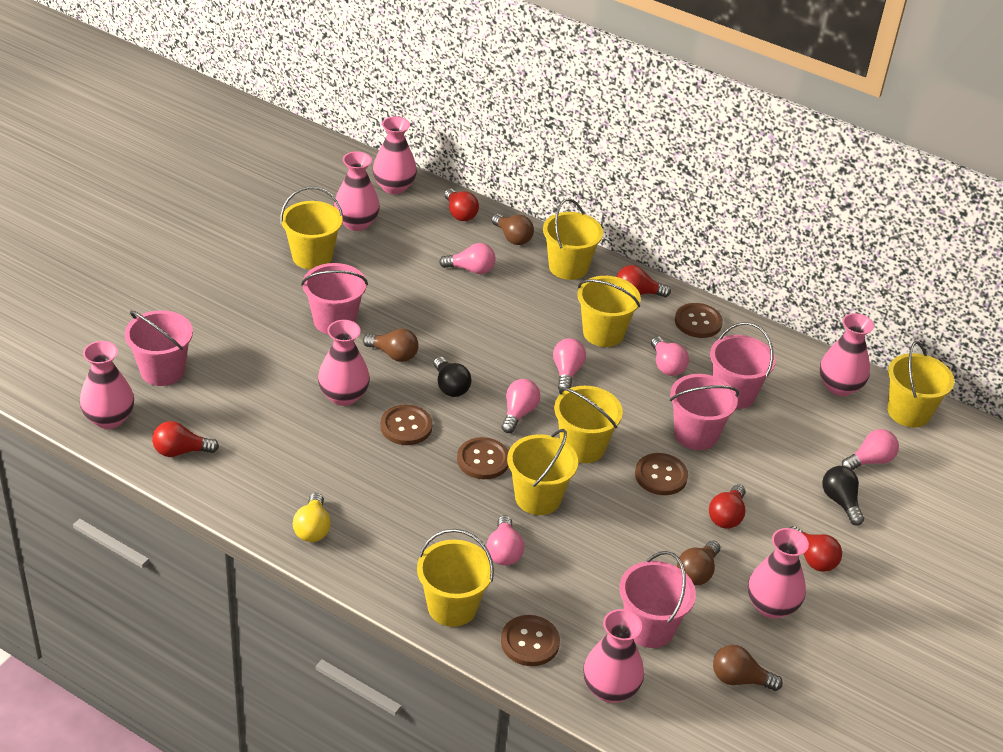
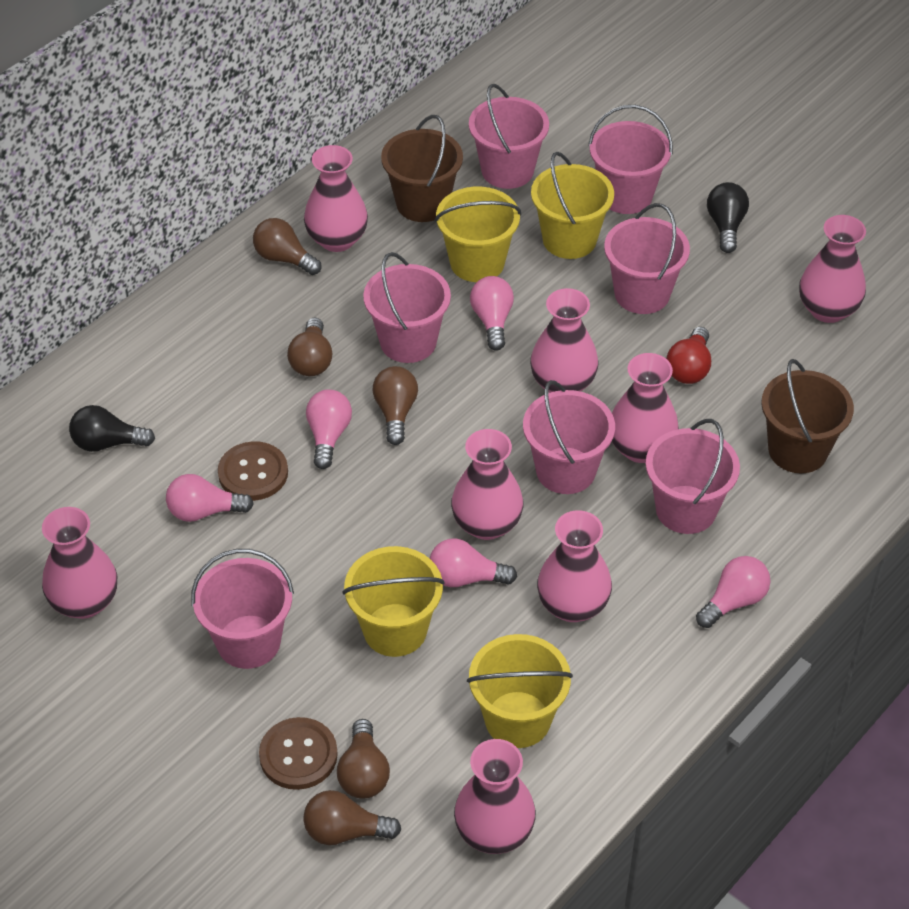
brown bucket: none = 0 -> [381,115,463,222] [761,359,854,473] = 2
brown button: [380,404,433,445] [457,437,509,479] [501,615,560,666] [635,453,688,495] [675,303,723,338] = 5 -> [218,441,288,501] [259,717,338,790] = 2
brown light bulb: [363,329,419,362] [491,214,534,245] [677,540,720,586] [713,645,783,691] = 4 -> [253,218,321,275] [287,318,333,376] [303,790,401,845] [337,719,390,799] [373,366,418,445] = 5
pink bucket: [125,310,193,386] [301,263,368,334] [619,551,696,648] [670,374,739,450] [710,322,776,409] = 5 -> [191,549,294,669] [363,252,451,363] [469,84,549,189] [523,380,615,494] [588,105,673,214] [604,203,690,314] [646,419,740,534] = 7
pink light bulb: [439,243,496,274] [487,515,524,566] [501,379,540,433] [553,338,586,392] [651,336,689,376] [842,429,899,470] = 6 -> [166,474,254,522] [306,389,352,469] [430,538,517,587] [470,276,514,351] [696,556,770,628] = 5
pink vase: [80,341,134,429] [318,320,370,406] [334,151,380,231] [373,116,417,194] [583,609,644,703] [748,528,809,619] [820,313,874,396] = 7 -> [42,507,117,619] [304,145,368,252] [451,429,523,540] [454,739,536,854] [530,288,599,393] [537,510,612,622] [612,353,679,463] [799,215,866,323] = 8
red light bulb: [152,421,219,457] [444,189,479,221] [617,265,671,297] [709,484,745,529] [790,526,842,572] = 5 -> [666,327,711,384] = 1
yellow bucket: [280,187,343,269] [417,529,494,627] [507,429,578,515] [543,198,603,280] [554,386,623,463] [577,276,641,347] [888,341,954,428] = 7 -> [342,546,445,657] [434,187,521,282] [467,634,573,748] [531,152,614,259] = 4
yellow light bulb: [293,493,331,542] = 1 -> none = 0

